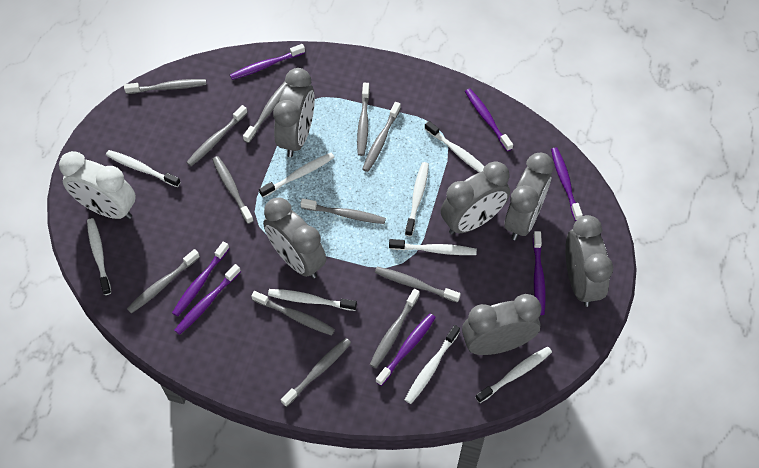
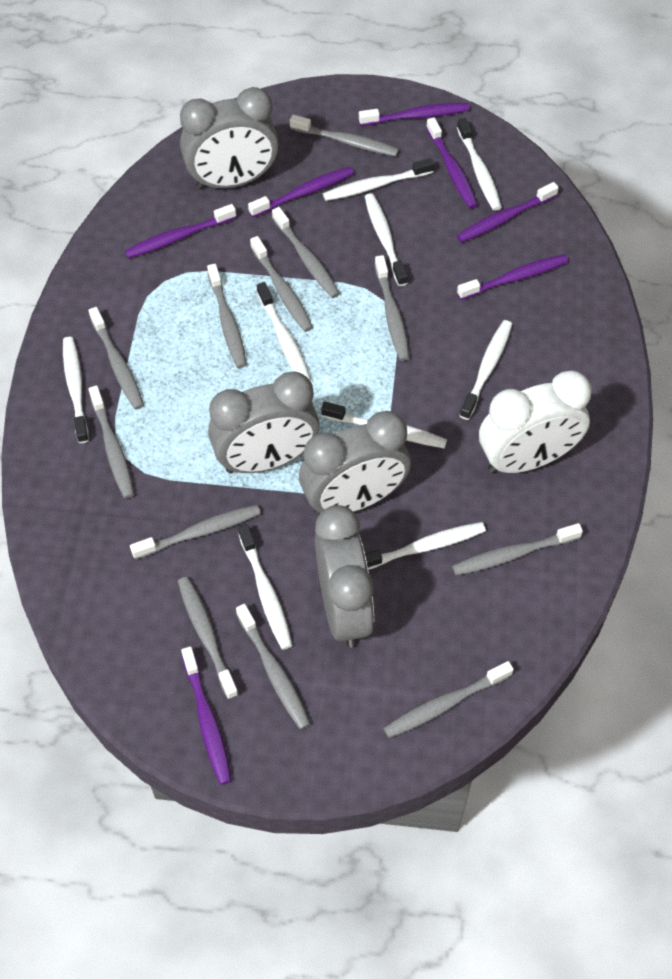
grey clock: [263,197,326,279] [273,68,315,157] [441,161,510,235] [462,294,541,355] [505,153,554,240] [565,215,613,307] = 6 -> [180,87,279,189] [208,371,320,473] [299,411,411,516] [315,505,374,648] = 4

